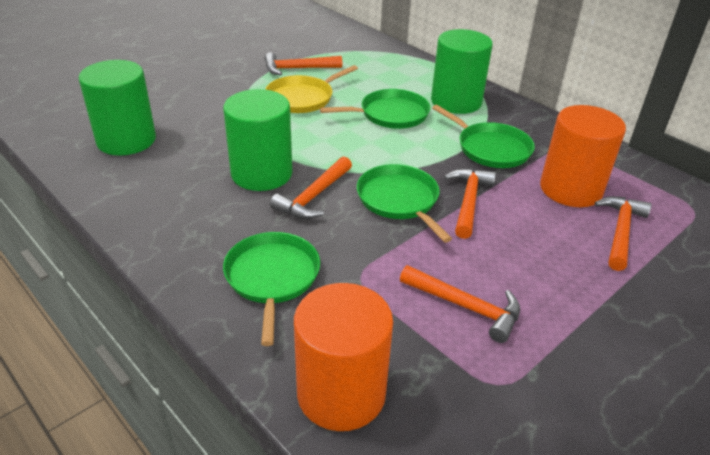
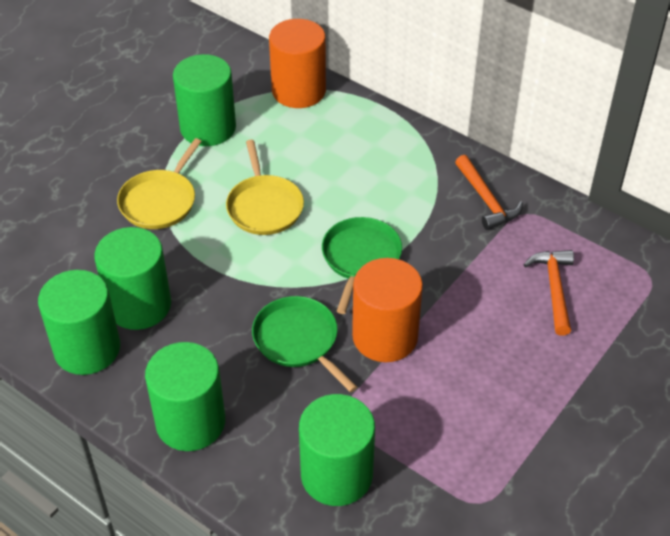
green cylinder: [79,60,156,156] [223,89,293,191] [431,29,493,114] = 3 -> [38,270,120,375] [94,227,171,330] [145,342,225,451] [173,54,236,146] [299,394,375,506] = 5
green pan: [223,232,320,346] [320,89,431,129] [357,164,452,243] [432,105,535,168] = 4 -> [252,296,357,392] [322,217,402,314] = 2
orange hammer: [265,52,342,75] [270,156,352,219] [400,265,520,343] [444,169,496,239] [595,196,652,271] = 5 -> [455,155,523,230] [524,250,574,336] = 2
yellow pan: [265,65,358,113] = 1 -> [117,138,202,229] [226,140,304,235] = 2

